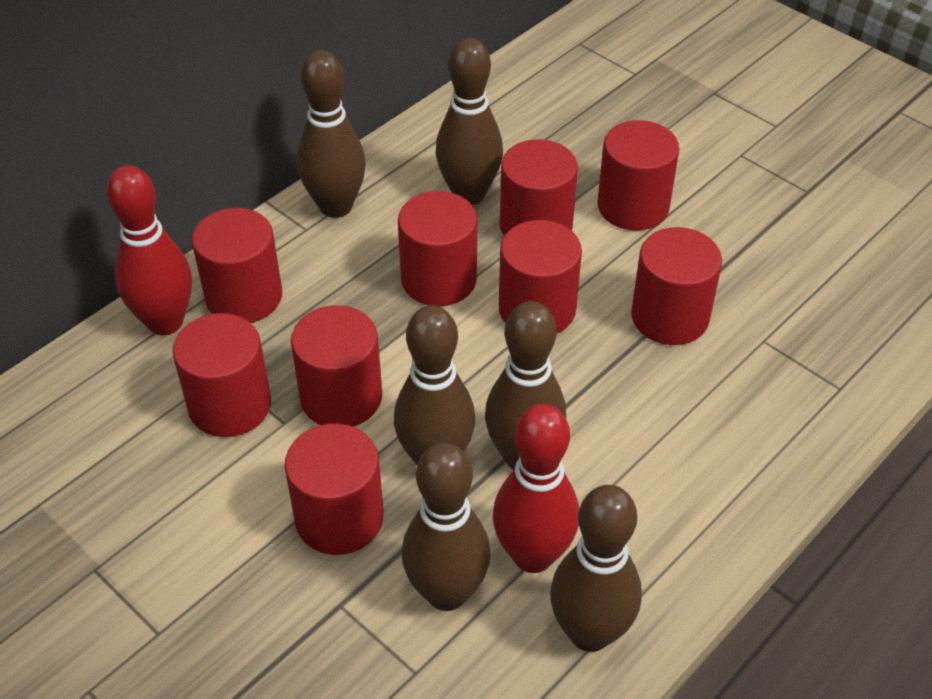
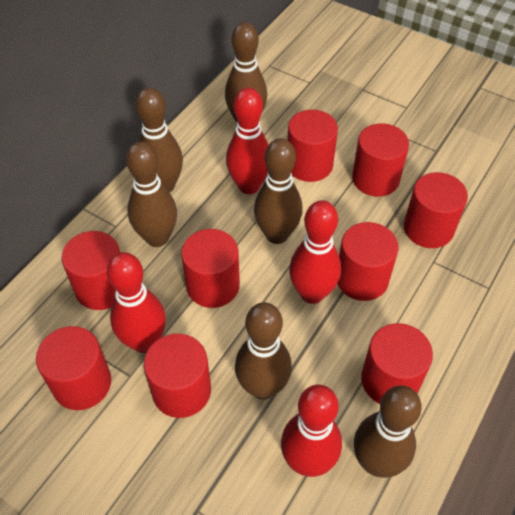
red bowling pin: [106,165,192,335] [493,404,579,573] = 2 -> [107,252,166,353] [226,88,269,194] [281,385,342,477] [289,200,341,304] = 4

